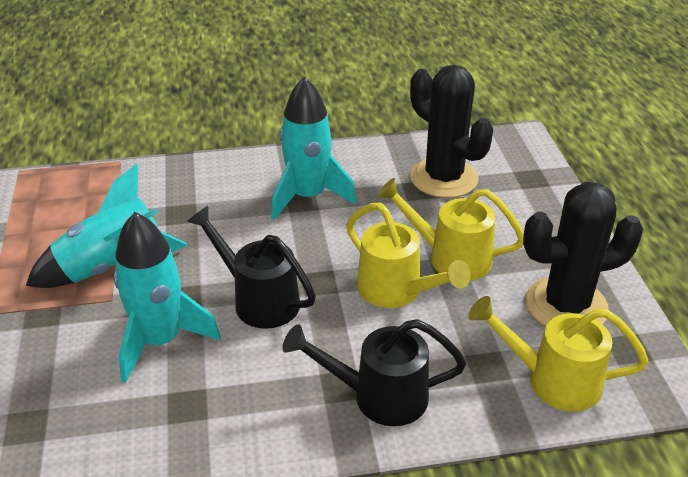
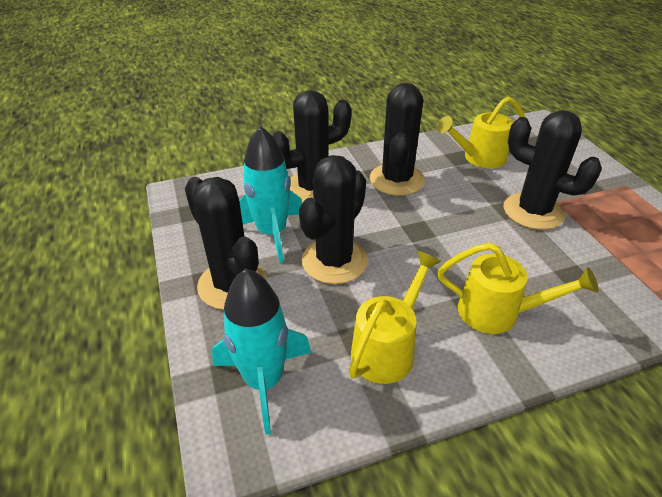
black cactus: [410,65,493,198] [523,182,643,327] = 2 -> [185,177,267,310] [273,90,352,203] [299,155,368,284] [370,83,425,196] [503,110,602,230] = 5
black watering can: [187,206,316,329] [282,319,466,426] = 2 -> none = 0
turquoise rocket: [26,164,187,288] [114,212,221,383] [271,77,356,220] = 3 -> [212,268,311,435] [239,126,302,262] = 2

